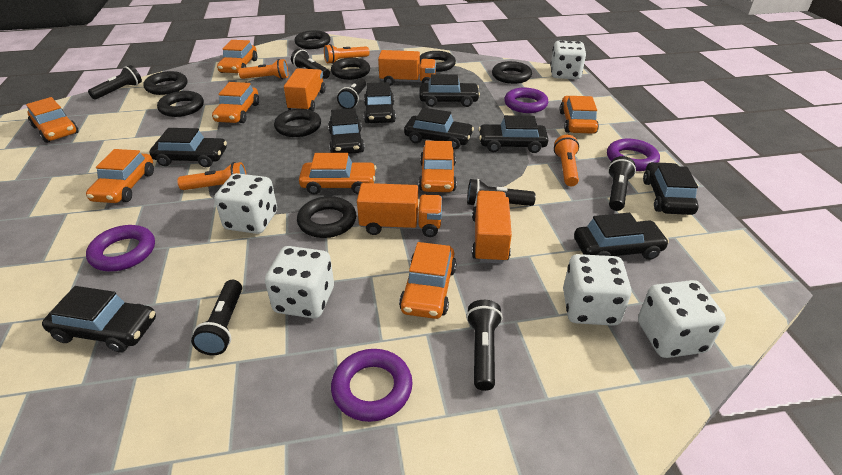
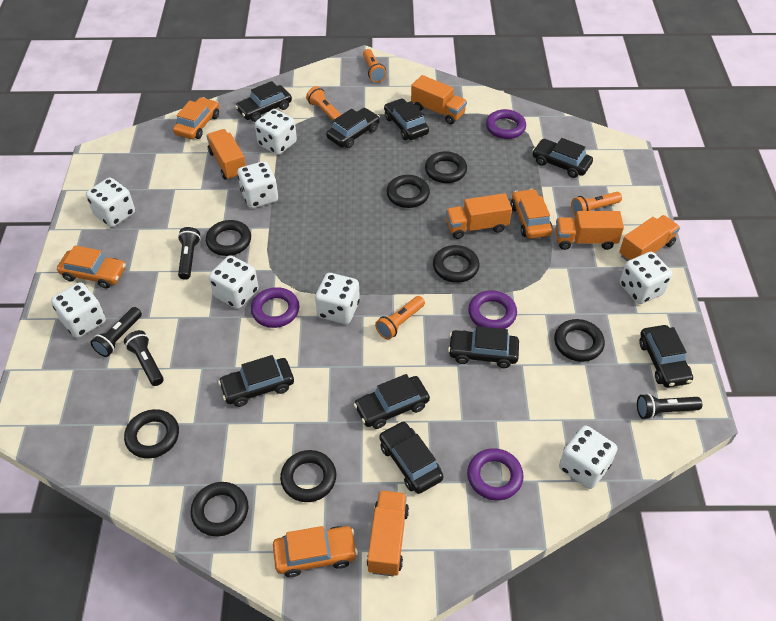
black flashlight: [88,65,142,100] [191,280,242,355] [291,49,330,79] [337,78,366,109] [466,300,503,391] [467,179,536,206] [608,156,636,211] = 7 -> [91,307,142,357] [124,330,164,386] [178,227,201,280] [637,393,702,420] = 4
orange car: [26,97,79,143] [86,149,154,203] [212,82,259,123] [217,40,257,73] [299,153,377,195] [399,242,457,319] [419,141,457,192] [559,96,599,134] = 8 -> [57,245,126,288] [173,97,219,139] [273,526,358,577] [511,189,553,239] = 4
orange truck: [284,68,326,111] [357,183,442,237] [378,50,436,86] [472,191,512,264] = 4 -> [206,129,246,180] [367,490,409,576] [411,75,467,124] [446,193,512,239] [555,211,624,250] [619,215,680,262] = 6
white dice: [214,173,277,234] [265,246,334,319] [550,41,586,79] [563,254,632,326] [638,280,726,358] = 5 -> [51,282,106,338] [86,177,135,227] [209,255,259,309] [237,161,278,208] [255,109,297,155] [315,273,360,324] [559,426,617,489] [620,252,672,304] = 8

